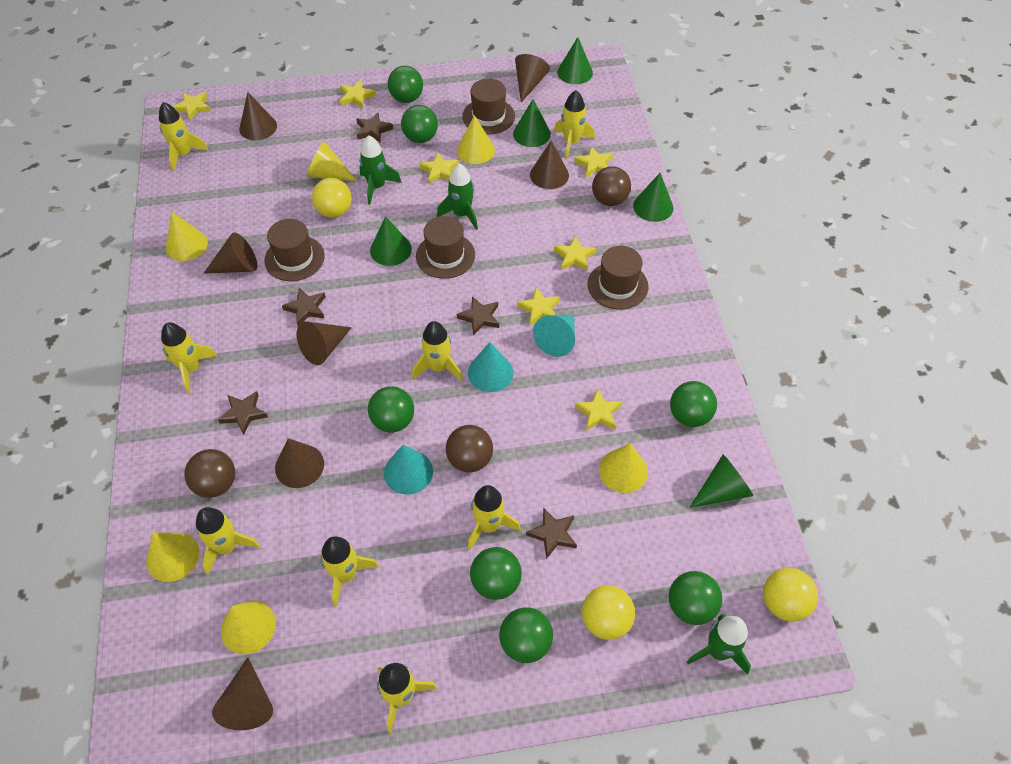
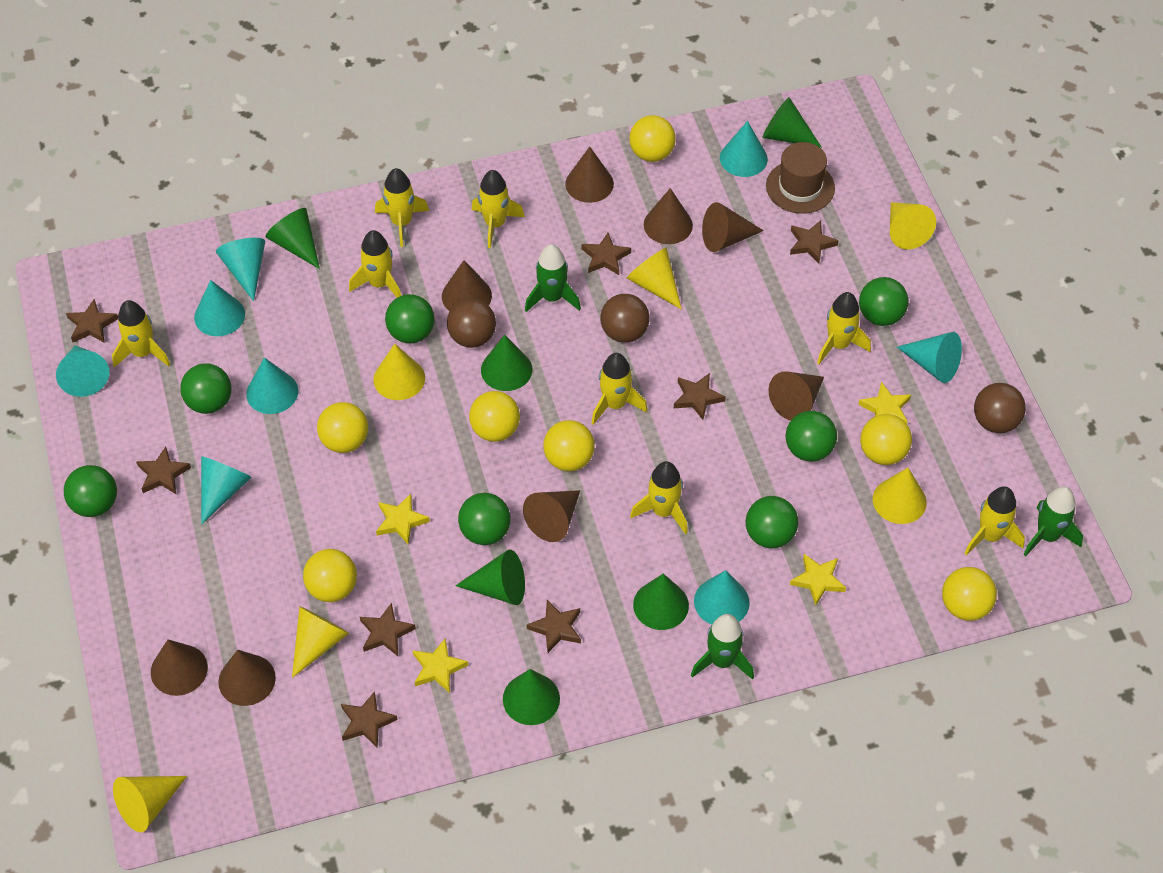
brown cone: [203,233,257,274] [212,658,273,730] [239,92,277,140] [275,438,324,488] [297,321,352,365] [515,54,550,102] [530,140,569,189] = 7 -> [151,639,208,696] [218,650,276,706] [442,260,492,311] [523,490,580,542] [565,147,614,203] [644,188,693,244] [702,202,764,252] [769,371,824,421] = 8
brown hat: [264,219,325,281] [416,216,475,279] [462,79,515,134] [587,246,648,310] = 4 -> [766,142,835,214] = 1
brown star: [218,391,268,435] [282,288,326,325] [356,113,393,142] [457,296,499,336] [526,507,577,559] = 5 -> [66,299,118,343] [136,446,191,494] [341,691,398,748] [360,603,416,656] [527,600,581,653] [582,233,631,275] [674,373,726,420] [790,220,839,263] = 8
green cone: [370,216,412,266] [513,99,551,147] [557,37,593,84] [633,173,674,222] [689,454,754,508] = 5 -> [265,208,320,269] [455,550,525,605] [481,335,532,391] [503,669,560,725] [633,574,689,630] [763,97,822,148] = 6
turquoise cone: [384,445,433,495] [468,342,513,392] [533,314,575,357] = 3 -> [56,346,109,397] [194,280,245,336] [201,456,251,524] [216,238,265,301] [246,357,298,414] [694,570,750,624] [720,121,768,177] [897,332,962,383] = 8
yellow ball: [312,178,352,218] [582,585,635,640] [763,568,818,622] = 3 -> [303,549,357,602] [317,402,368,453] [469,391,520,442] [543,420,595,471] [629,115,676,162] [860,414,912,465] [942,567,997,621] = 7
yellow star: [172,92,211,120] [340,80,376,109] [419,153,459,184] [517,288,560,325] [554,236,596,271] [574,146,613,177] [575,388,622,431] = 7 -> [376,494,430,544] [413,638,468,693] [790,554,846,606] [858,382,911,424] = 4

